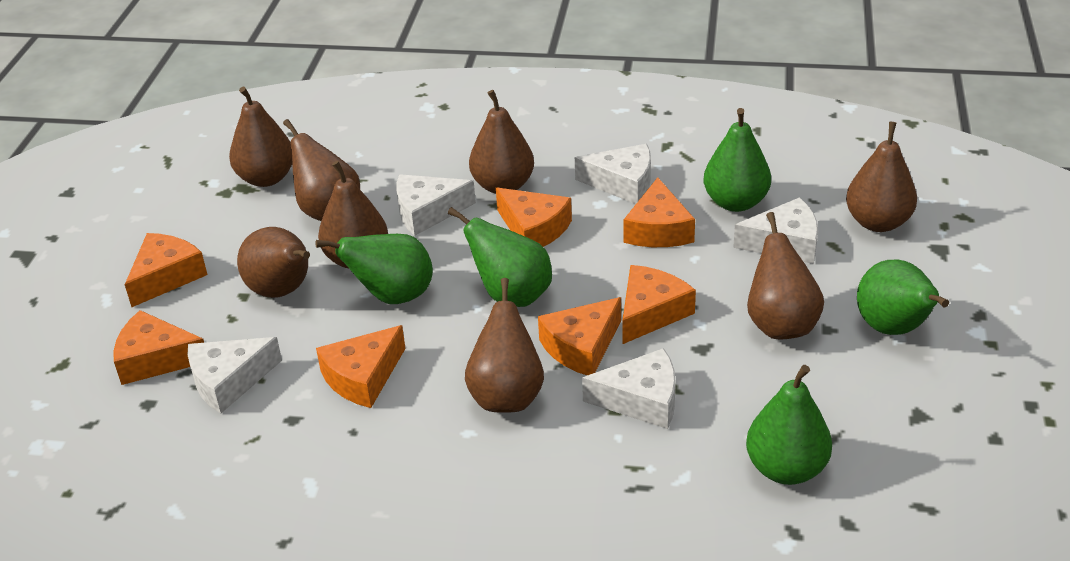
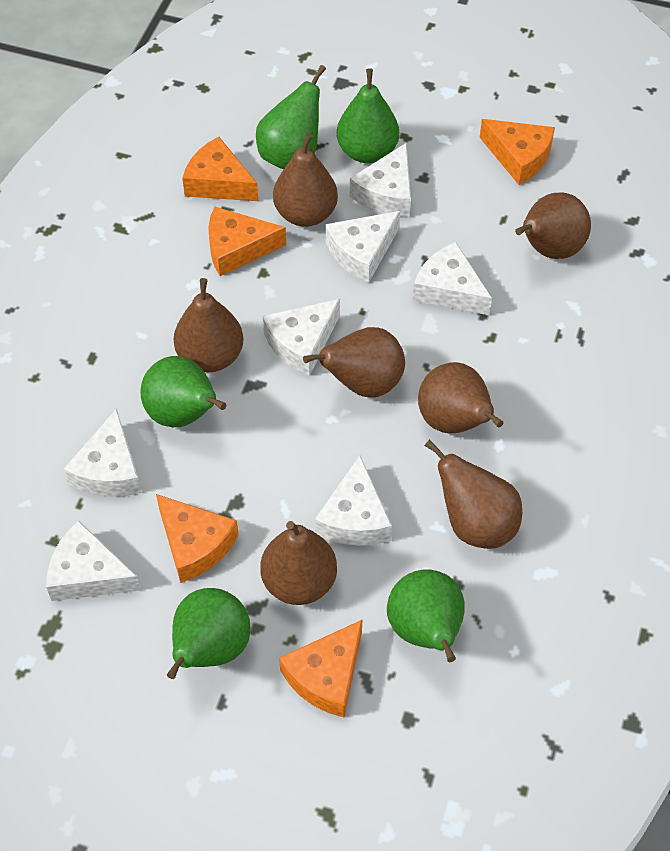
brown pear: [229,87,292,187] [237,227,310,298] [283,119,360,221] [318,161,388,268] [465,278,544,413] [469,90,534,194] [747,212,824,339] [846,122,917,232] = 8 -> [174,278,244,372] [260,521,337,605] [273,133,338,227] [303,327,405,398] [418,362,503,433] [424,440,522,549] [515,192,591,259] = 7
orange cheese: [113,310,204,385] [125,233,208,307] [316,325,406,408] [496,188,572,247] [538,297,621,375] [622,265,696,344] [624,177,695,247] = 7 -> [156,494,239,583] [182,137,258,201] [208,207,286,276] [279,619,363,717] [480,119,555,185] = 5
white cheese: [188,337,282,413] [397,174,476,236] [575,144,651,204] [582,348,676,429] [733,197,818,264] = 5 -> [46,520,141,601] [63,409,142,497] [263,299,340,376] [315,455,392,546] [326,211,400,283] [350,143,411,217] [413,242,492,315] = 7

